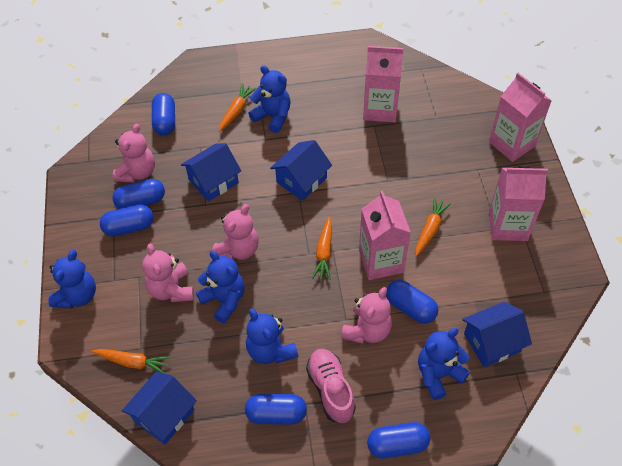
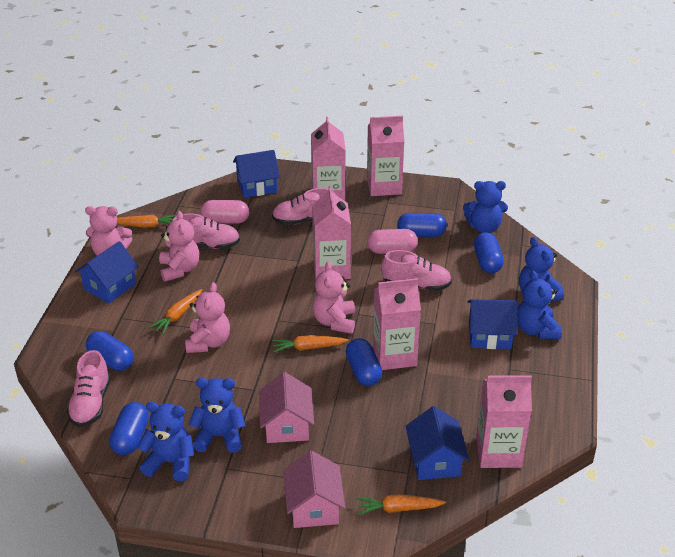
blue capsule: [100,204,153,236] [112,179,165,209] [152,93,175,135] [245,394,307,425] [367,422,430,459] [386,280,438,324] = 6 -> [86,331,133,371] [109,402,149,455] [346,338,382,386] [397,213,447,237] [474,232,504,273] = 5
pink capsule: none = 0 -> [201,200,249,224] [367,229,418,254] = 2
pink carton: [359,191,411,280] [363,46,403,122] [489,73,552,162] [489,165,548,241] = 4 -> [311,116,346,201] [312,186,351,279] [367,116,405,196] [373,278,421,370] [476,375,532,468] = 5
pink house: none = 0 -> [259,372,314,443] [283,451,345,528] = 2
pink shoe: [306,349,356,423] = 1 -> [66,350,110,427] [172,213,240,249] [272,188,335,225] [381,250,452,291] = 4

